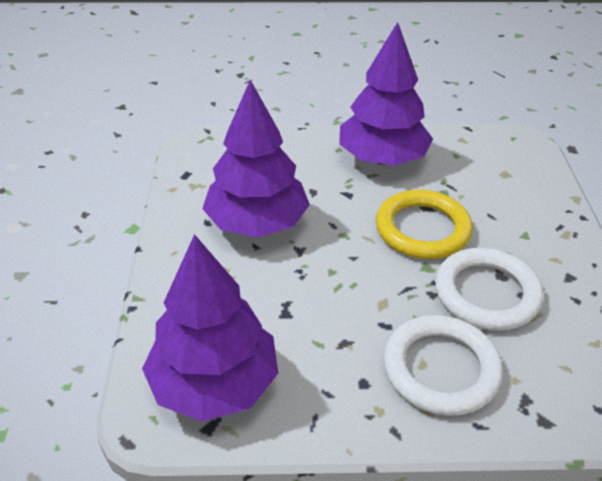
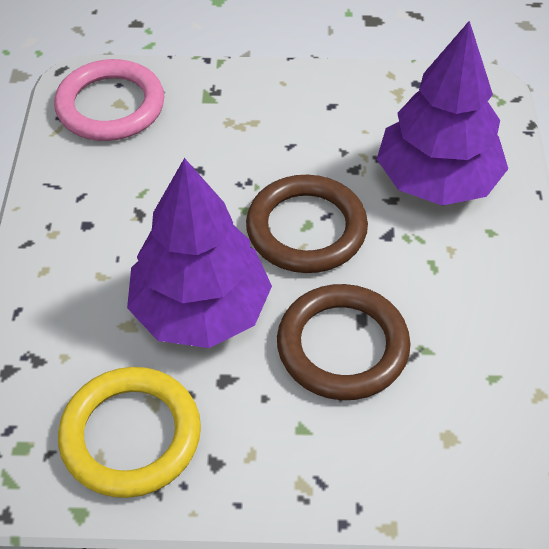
brown ring: none = 0 -> [246,175,368,273] [277,284,410,400] = 2
pink ring: none = 0 -> [54,59,164,141] = 1
purple tree: [142,234,278,421] [202,80,310,237] [339,22,433,166] = 3 -> [127,158,272,348] [377,21,508,206] = 2
white ring: [384,315,503,416] [435,248,543,331] = 2 -> none = 0

